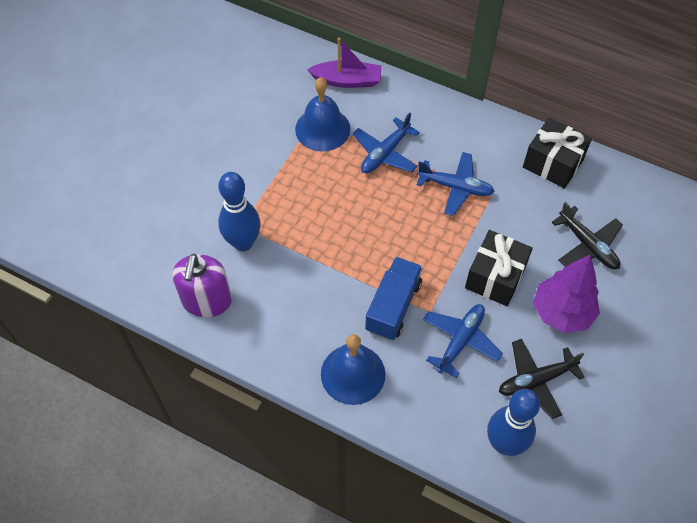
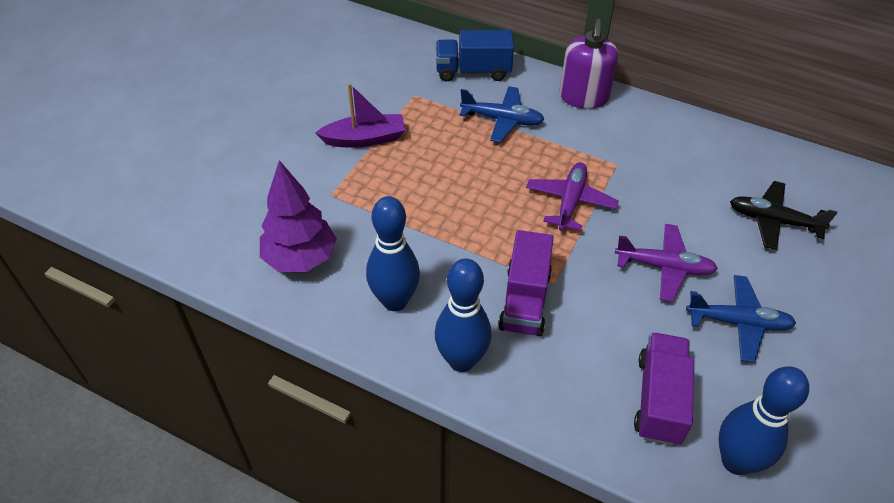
black gift: [465,230,533,306] [523,118,592,189] = 2 -> none = 0
black plane: [499,339,585,419] [552,202,623,269] = 2 -> [730,181,837,250] = 1
blue bell: [295,77,350,151] [321,334,385,405] = 2 -> none = 0
blue bowling pin: [218,172,261,251] [487,389,540,456] = 2 -> [366,196,420,311] [435,258,492,372] [718,366,809,475] = 3
blue plane: [352,113,420,173] [417,152,495,216] [423,304,503,378] = 3 -> [460,86,545,143] [686,275,796,363] = 2
purple plane: none = 0 -> [526,162,619,231] [615,224,718,302] = 2
purple truck: none = 0 -> [498,230,554,336] [634,333,694,446] = 2

